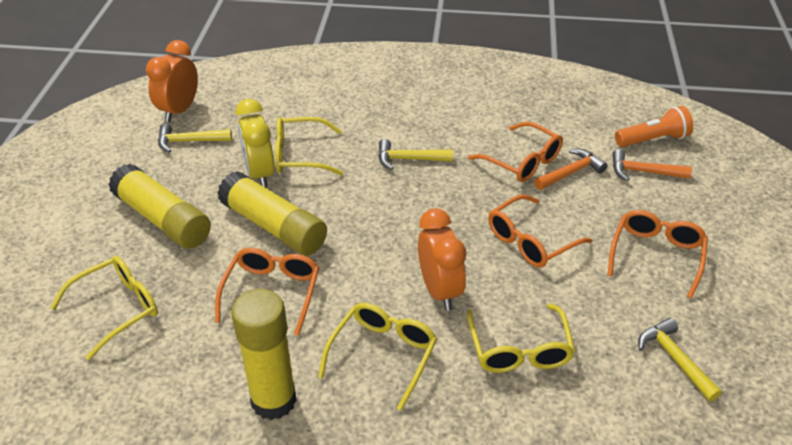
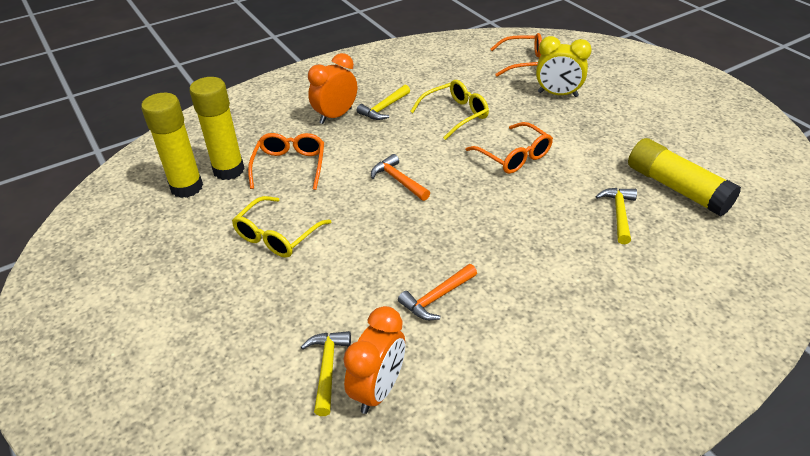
orange flashlight: [615,106,693,147] = 1 -> none = 0
orange glasses: [215,248,319,336] [468,122,563,182] [488,194,592,268] [608,210,708,298] = 4 -> [248,133,324,190] [465,122,553,174] [491,33,542,77] = 3
yellow glasses: [50,256,158,360] [275,117,343,175] [318,303,437,411] [467,304,575,373] = 4 -> [232,196,331,258] [410,80,489,140] = 2

